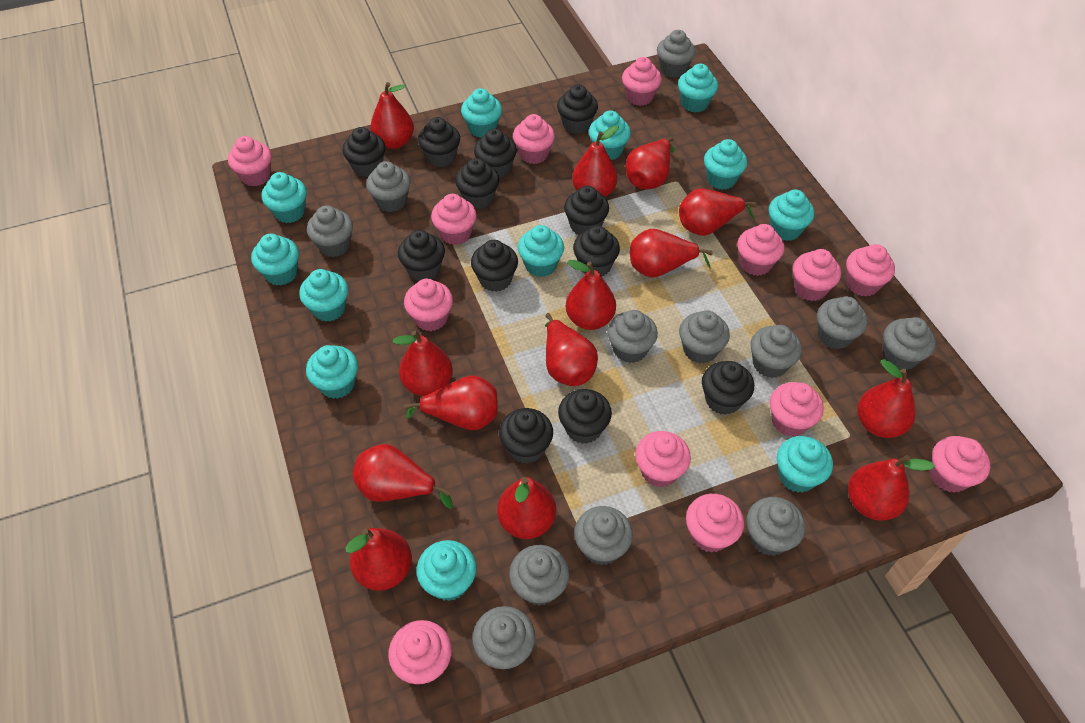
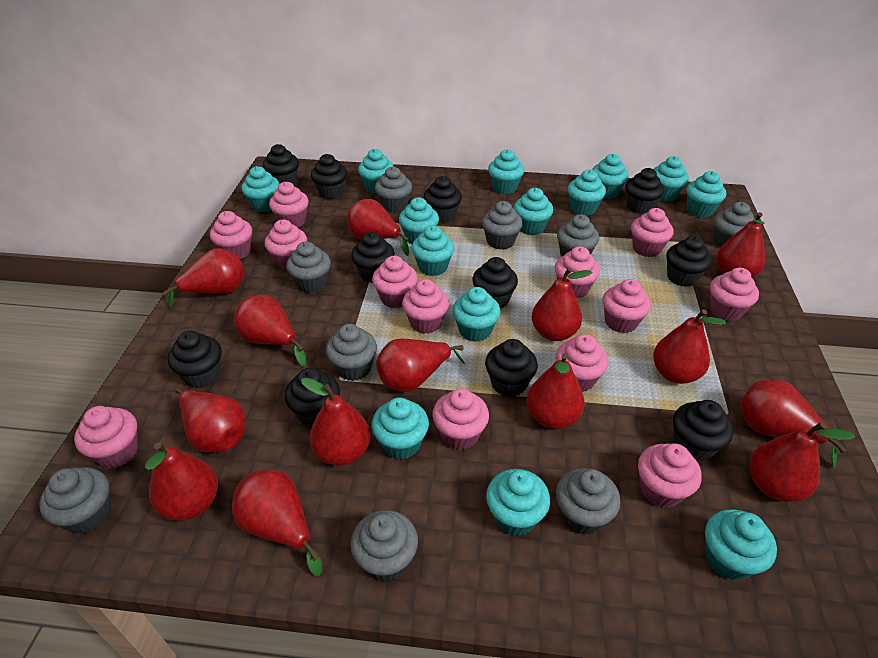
black cupcake: [343,127,385,177] [398,230,445,281] [418,117,460,167] [455,158,499,209] [471,240,518,292] [474,129,517,178] [499,408,553,464] [557,85,598,134] [558,389,612,444] [564,186,609,236] [573,226,620,276] [702,361,754,415] = 12 -> [168,331,222,388] [263,144,299,185] [285,368,340,428] [311,154,347,199] [351,232,395,283] [424,176,462,223] [472,257,518,309] [485,339,538,397] [625,168,664,214] [666,236,712,287] [673,400,733,462] = 11
grey cupcake: [307,205,353,257] [366,161,411,212] [472,606,535,669] [509,545,569,606] [574,506,633,566] [607,310,658,363] [657,30,696,78] [679,310,730,364] [746,497,805,556] [750,325,802,378] [817,296,868,349] [883,317,936,370] = 12 -> [39,467,111,534] [286,241,331,293] [326,324,377,381] [350,510,418,582] [375,167,412,213] [482,201,523,250] [556,468,621,535] [557,214,599,257] [714,202,755,248] = 9
turquoise cupcake: [251,234,299,285] [262,172,307,223] [299,269,348,322] [306,345,358,399] [417,540,477,601] [461,88,502,138] [518,225,564,277] [589,110,631,160] [678,64,718,112] [704,139,747,190] [769,190,814,241] [777,436,833,493] = 12 -> [241,166,280,212] [358,149,394,194] [372,397,429,459] [399,197,439,244] [412,226,454,276] [452,287,500,342] [486,469,550,536] [488,149,524,194] [514,188,553,235] [568,169,606,216] [592,154,629,199] [654,156,689,201] [687,171,726,218] [705,509,777,581] = 14

